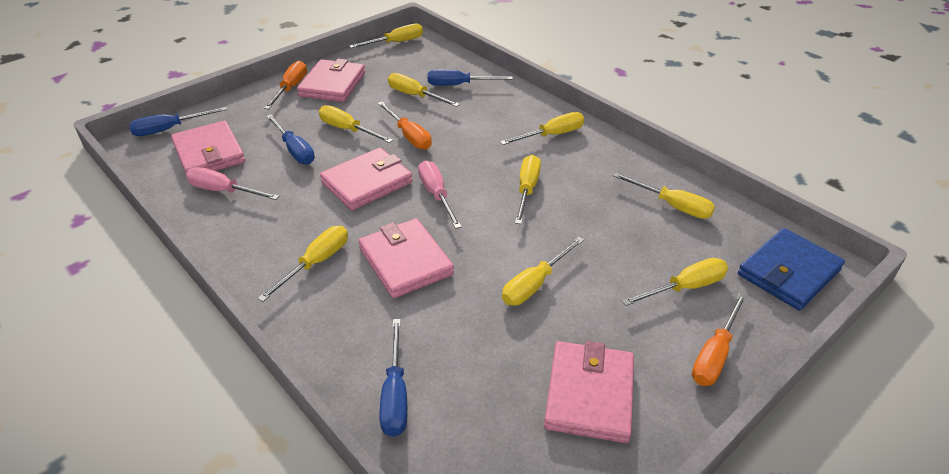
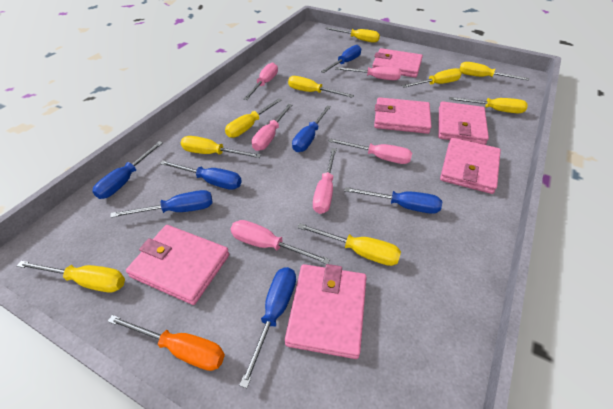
blue screwdriver: [129,107,227,136] [266,115,315,164] [380,319,407,437] [428,69,513,86] = 4 -> [92,141,163,199] [110,190,213,218] [160,160,242,190] [239,267,296,388] [292,105,331,152] [321,45,361,73] [344,187,442,214] = 7
blue wallet: [738,228,845,310] = 1 -> none = 0
orange screwdriver: [264,61,307,109] [378,102,432,150] [692,293,747,386] = 3 -> [107,315,225,371] = 1
pink screwdriver: [186,167,279,200] [418,160,462,229] = 2 -> [231,220,330,264] [244,62,278,100] [252,104,292,151] [313,148,337,214] [328,138,412,164] [335,66,401,80] = 6
pink wallet: [171,121,245,173] [297,59,365,102] [320,148,413,210] [358,218,454,298] [544,341,634,443] = 5 -> [126,225,229,305] [285,264,367,359] [372,48,423,78] [374,97,432,134] [438,101,489,145] [440,138,501,194] = 6

